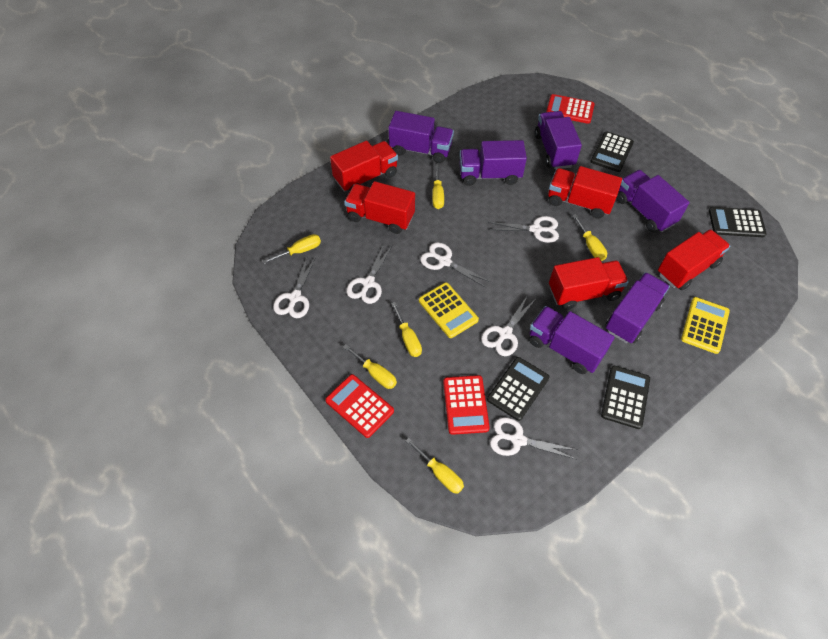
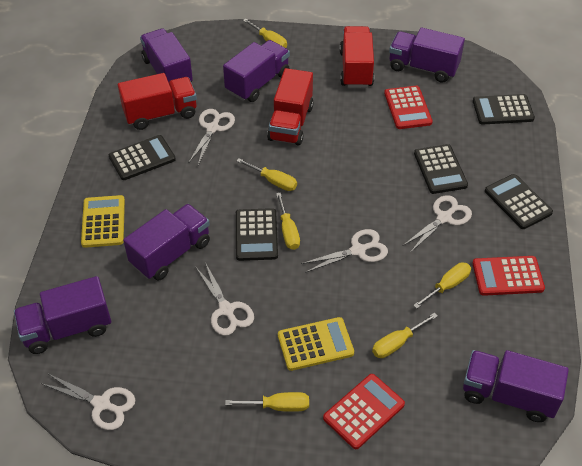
black calculator: [487,357,550,421] [590,131,634,172] [601,366,650,429] [709,207,767,237] = 4 -> [109,135,176,180] [236,208,278,261] [414,144,468,194] [473,94,535,124] [485,174,553,229] = 5
red truck: [330,141,398,192] [344,181,415,234] [548,166,622,219] [549,257,629,310] [658,229,730,290] = 5 -> [118,73,197,130] [267,68,314,146] [339,26,374,88] = 3
white scissors: [273,257,316,318] [346,245,392,304] [420,242,490,287] [481,295,536,356] [488,216,559,243] [490,417,577,459] = 6 -> [41,373,135,430] [189,109,235,165] [196,262,254,336] [301,229,388,273] [402,195,472,253] = 5

